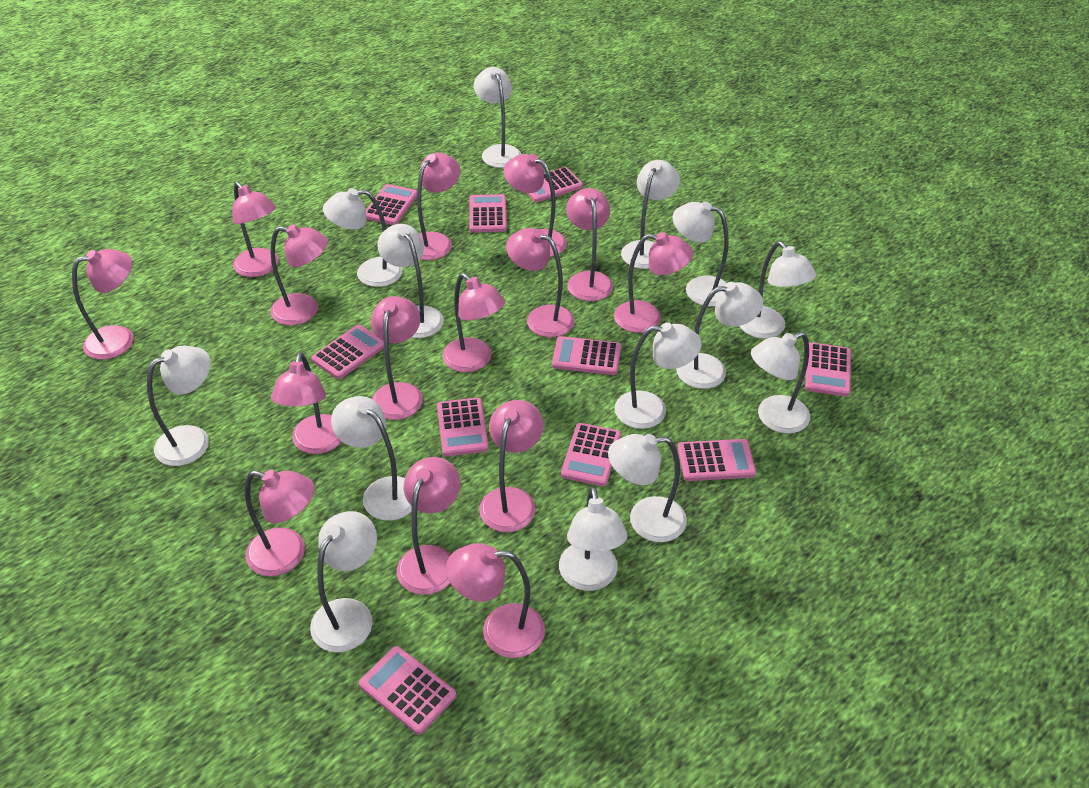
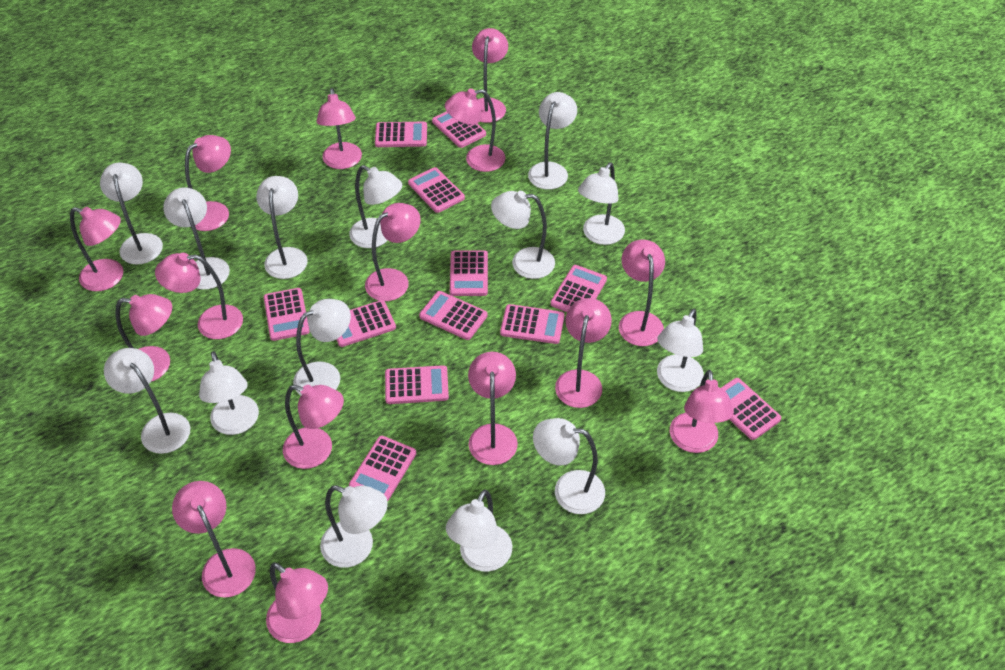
pink calculator: [311,325,384,379] [359,646,456,735] [366,184,417,225] [437,398,489,456] [469,194,507,233] [527,167,583,202] [552,336,621,375] [561,423,621,486] [678,439,756,481] [805,342,851,397] = 10 -> [264,288,310,341] [336,300,396,347] [349,436,416,502] [375,122,427,147] [385,365,449,404] [408,167,465,213] [419,291,487,340] [432,111,486,148] [450,250,488,296] [500,304,565,344] [551,265,607,312] [721,378,781,440] = 12

